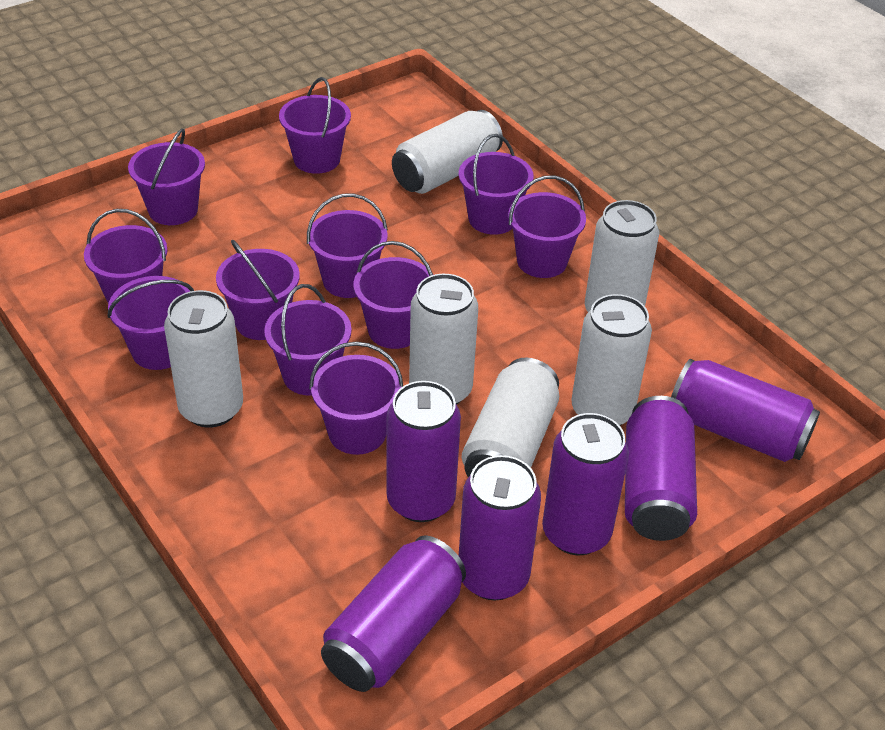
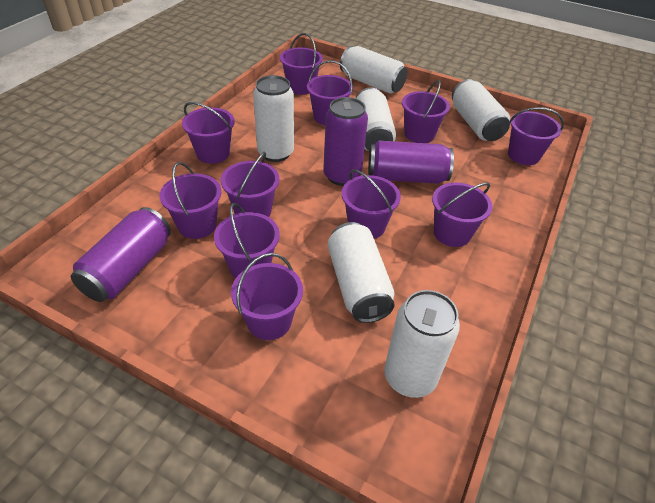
purple can: [321,536,466,692] [386,381,461,522] [459,455,541,600] [542,413,629,555] [625,396,697,541] [671,359,820,462] = 6 -> [71,207,171,302] [323,97,368,186] [368,141,454,184] = 3

